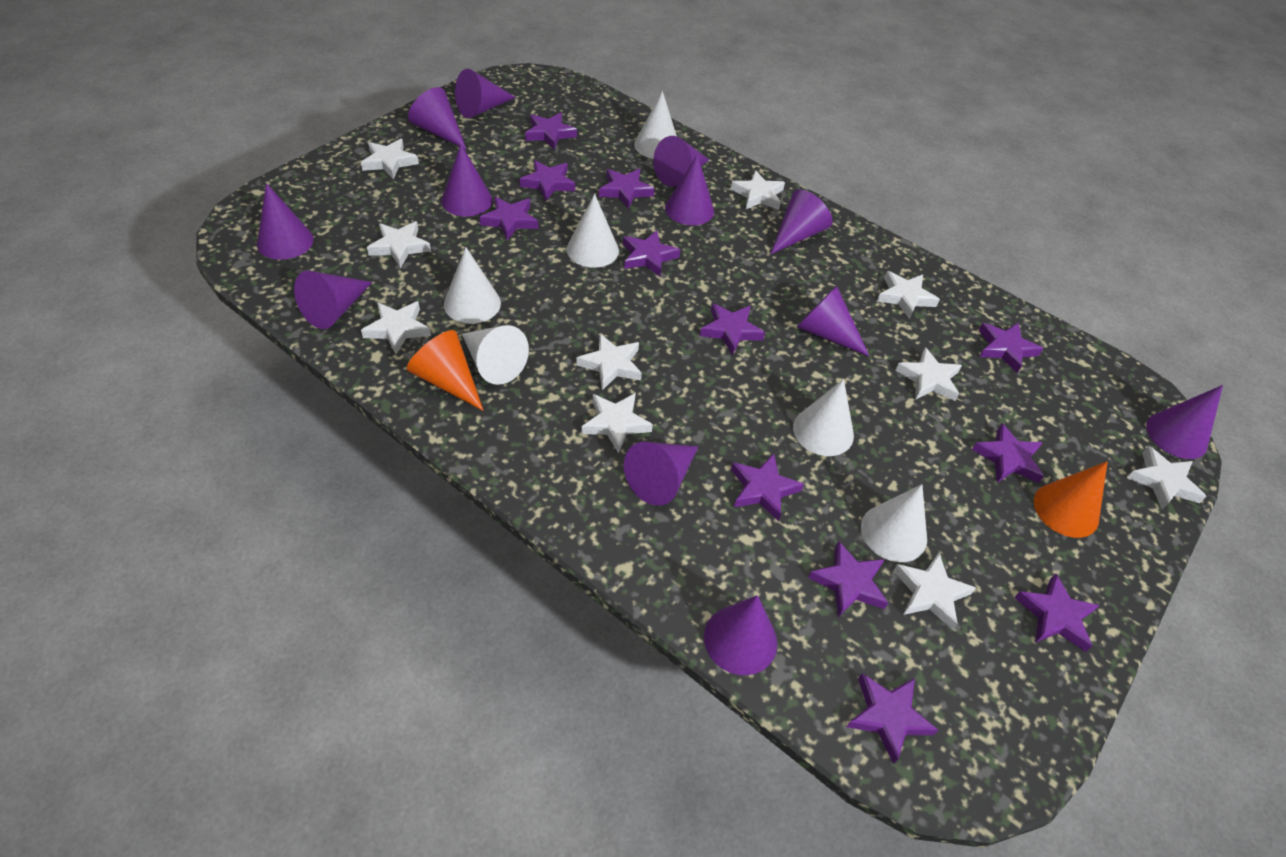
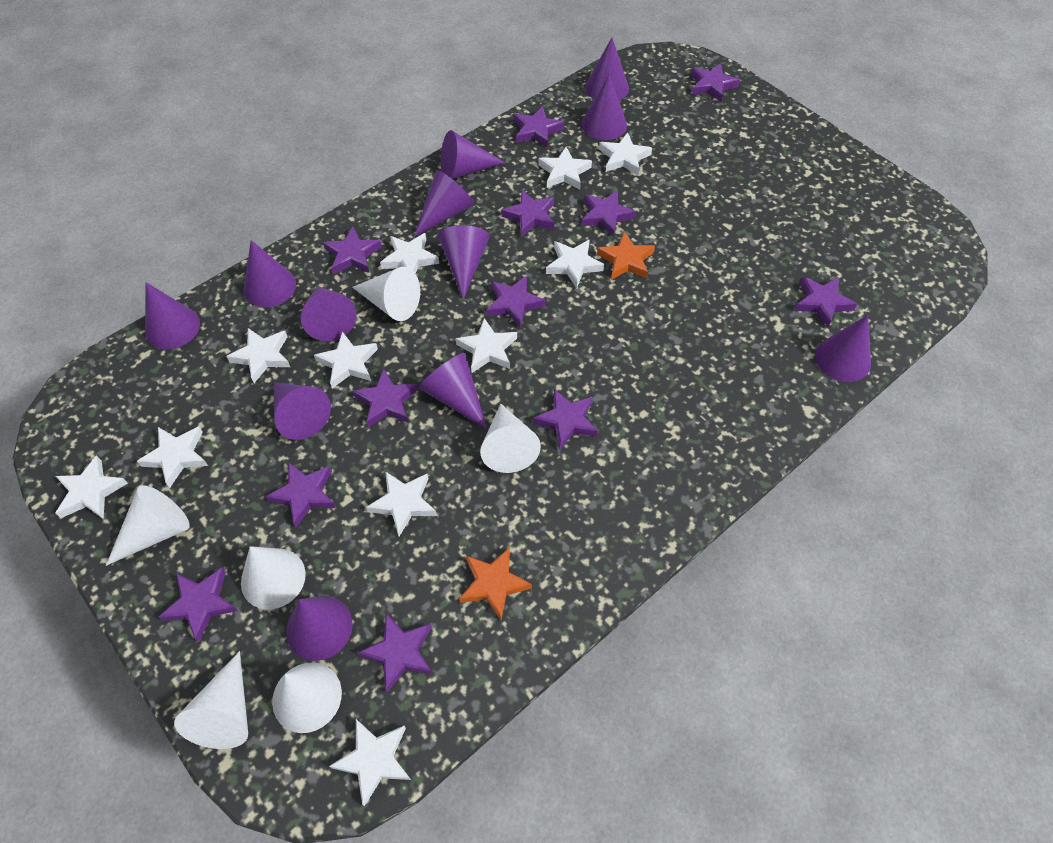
orange cone: [407,330,484,411] [1034,461,1108,538] = 2 -> none = 0
orange star: none = 0 -> [459,547,532,620] [597,232,655,280] = 2
white star: [361,139,419,179] [361,301,431,354] [367,221,431,268] [576,334,642,390] [581,393,653,453] [730,170,785,210] [877,271,940,319] [893,553,976,630] [895,347,962,401] [1127,446,1207,509] = 10 -> [56,455,128,519] [137,426,208,488] [226,328,290,383] [314,331,378,388] [329,719,411,806] [366,471,437,536] [380,233,439,274] [456,318,517,373] [538,147,592,189] [546,239,604,288] [599,132,652,176] = 11

